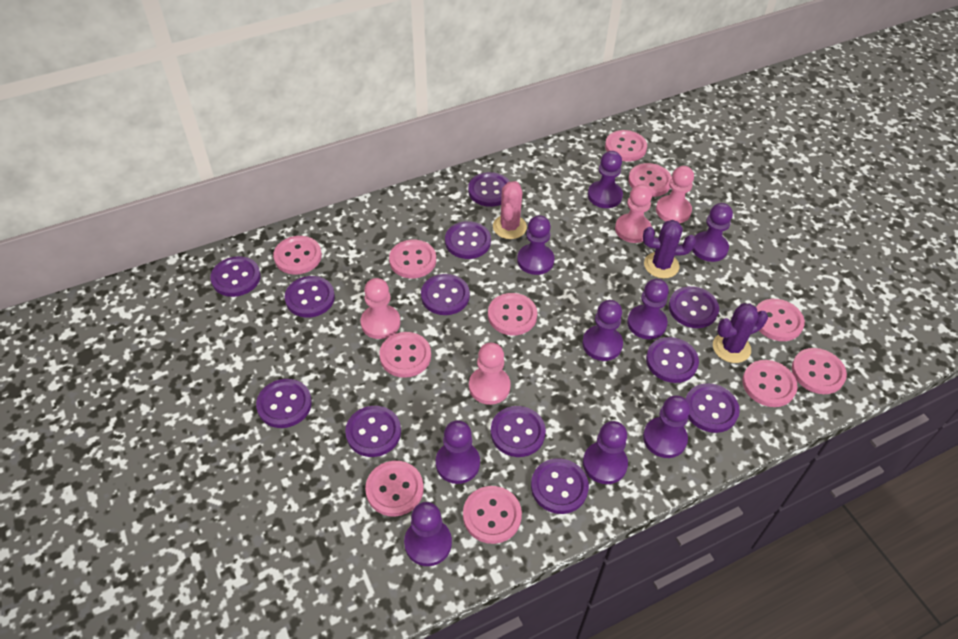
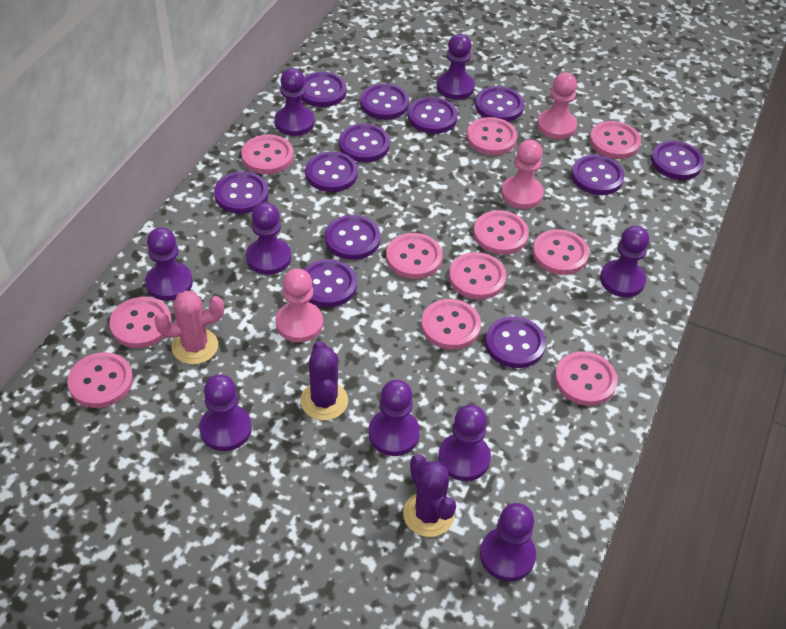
pink pawn: [360,278,400,339] [469,343,511,405] [615,184,652,243] [656,166,694,223] = 4 -> [276,268,323,342] [501,140,544,209] [537,72,577,139] = 3

